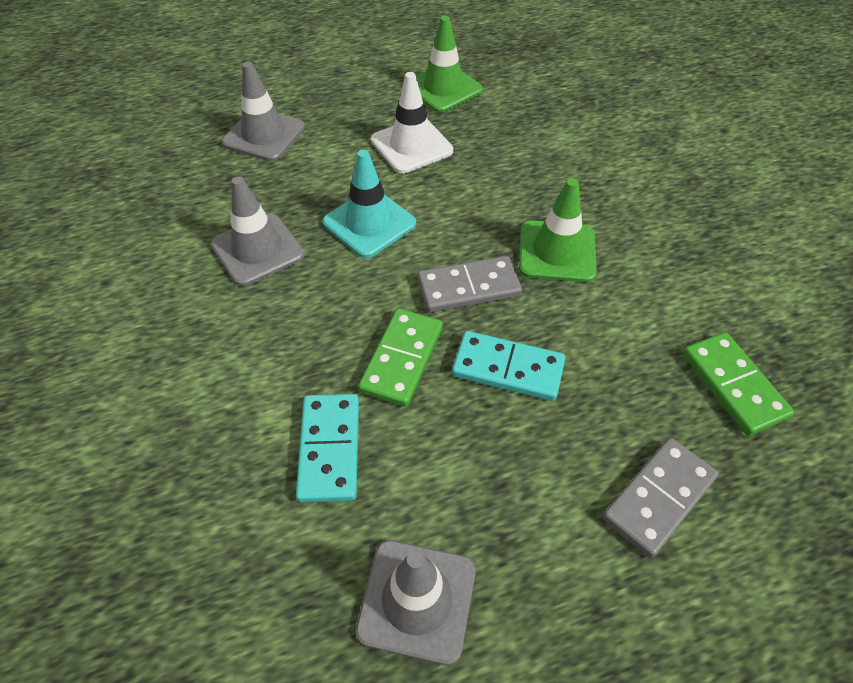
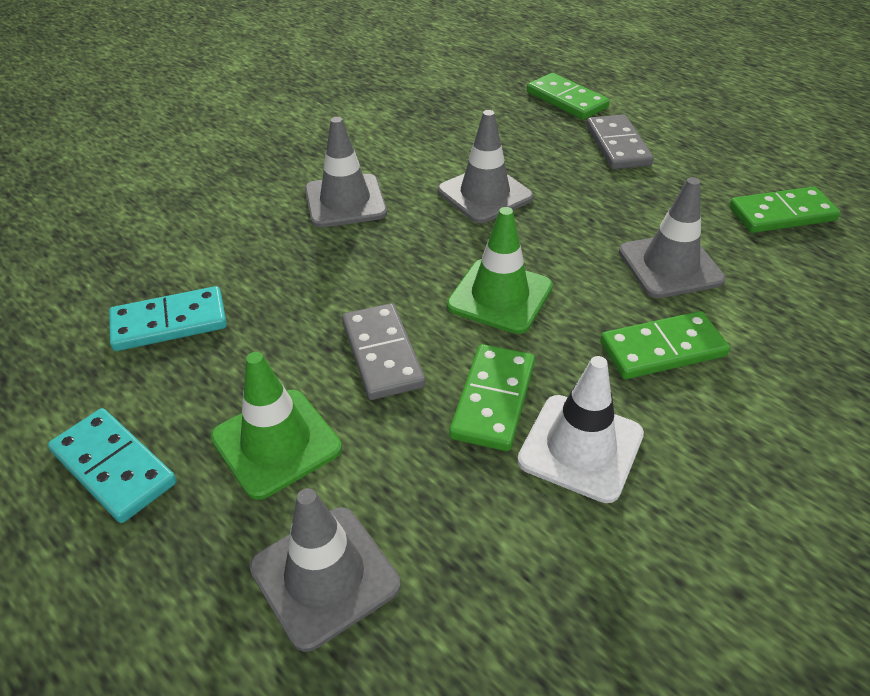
green domino: [358,308,443,407] [683,332,794,436] = 2 -> [449,344,535,451] [527,73,610,120] [600,311,730,379] [729,186,840,233] = 4
grey traffic cone: [210,176,304,286] [222,62,305,161] [355,540,476,665] = 3 -> [249,488,401,652] [305,117,387,228] [438,110,533,223] [619,177,725,298] = 4
turquoise traffic cone: [323,149,416,258] = 1 -> none = 0

